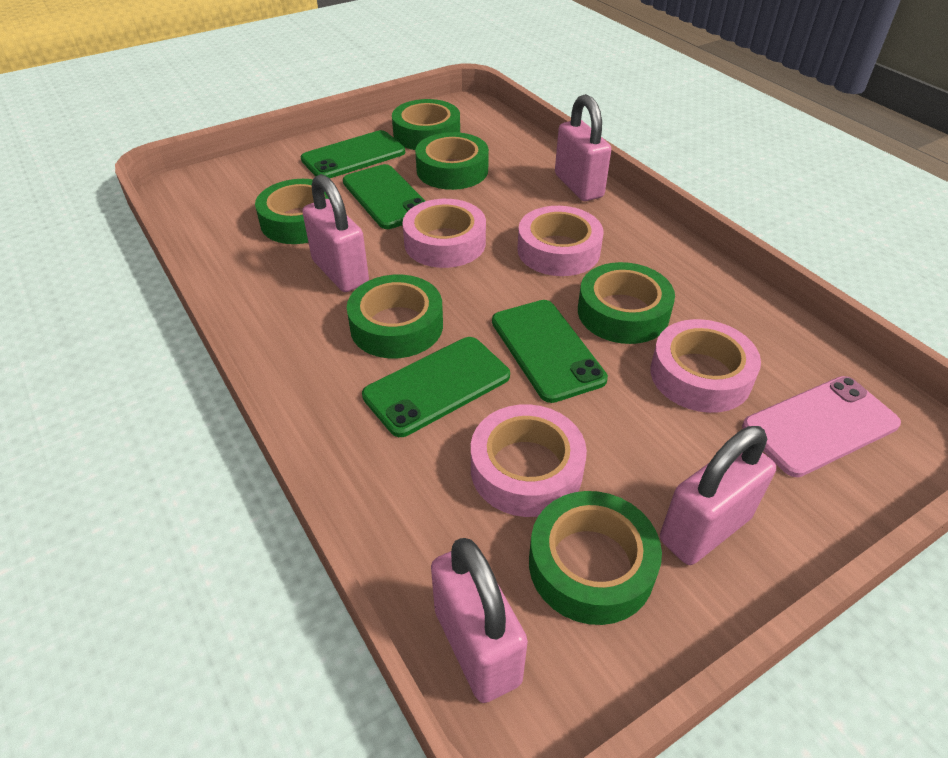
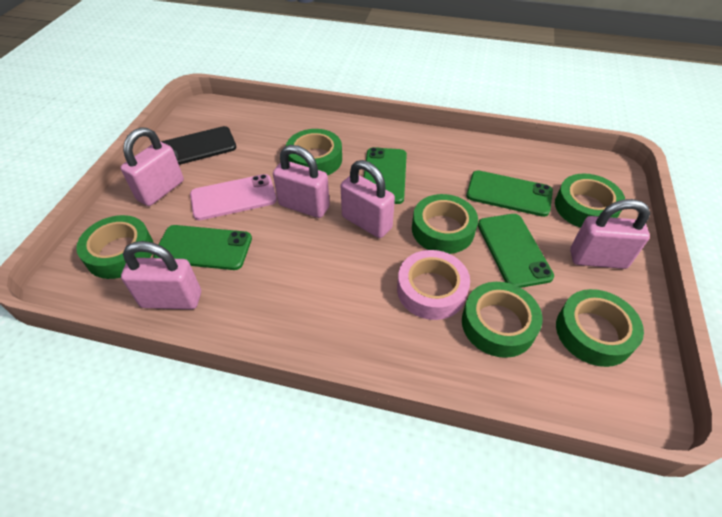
black phone: none = 0 -> [161,126,237,165] = 1
pink padlock: [302,174,369,292] [431,538,528,703] [555,94,611,201] [660,426,776,565] = 4 -> [120,127,184,206] [121,241,201,309] [273,145,330,218] [341,160,395,238] [570,199,650,269] = 5
pink tape: [403,199,486,268] [471,404,587,517] [517,206,603,276] [650,319,761,413] = 4 -> [397,250,470,320] = 1

